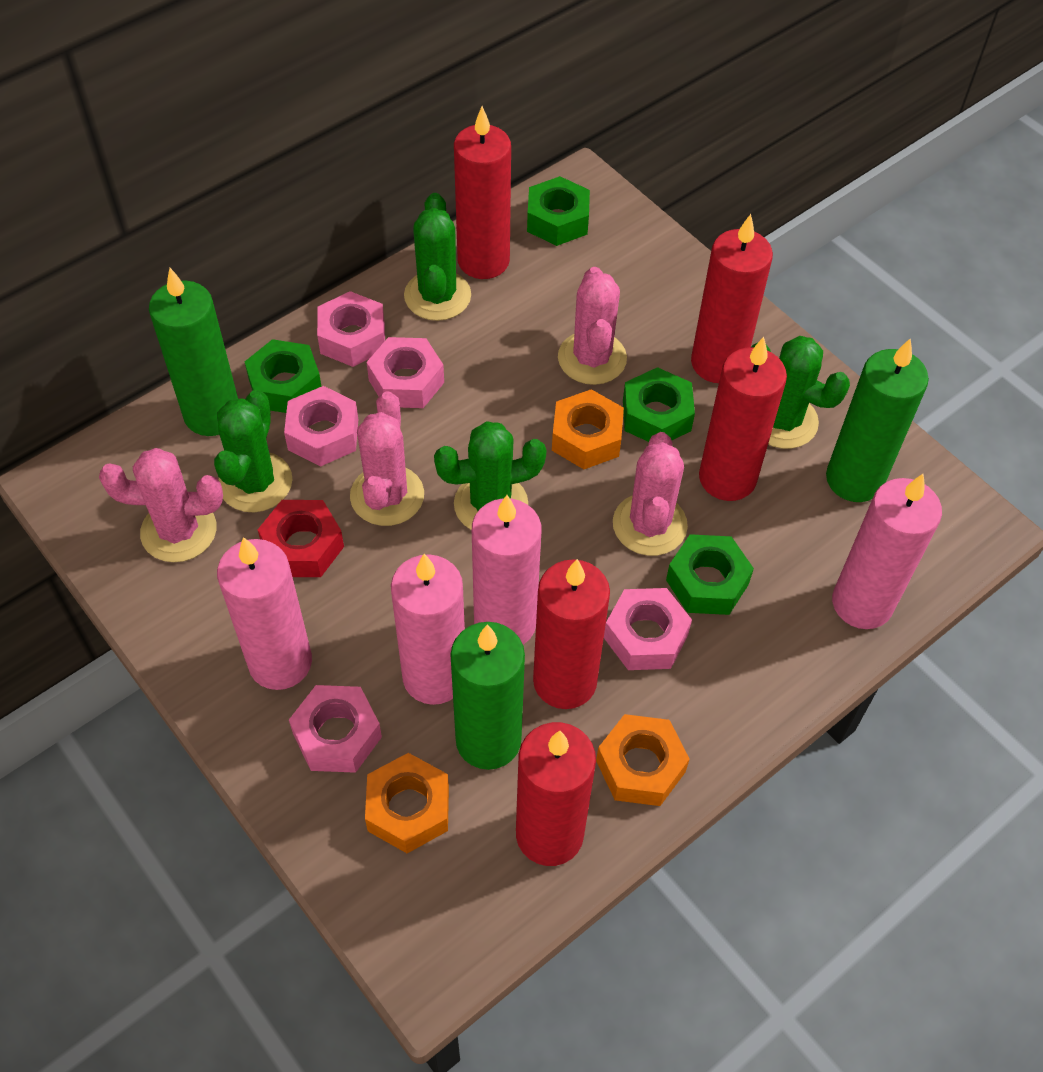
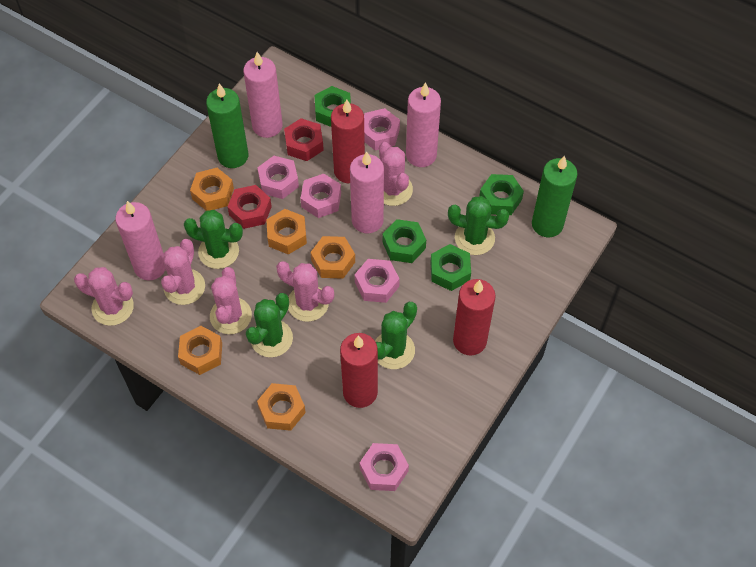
green candle: [149,268,238,436] [450,622,525,770] [826,338,929,502] = 3 -> [206,83,248,168] [532,155,578,237] = 2
orange nut: [365,753,449,853] [552,389,624,469] [596,714,690,806] = 3 -> [178,326,222,375] [190,168,234,211] [257,383,306,431] [266,209,307,255] [310,236,355,279] = 5
pink cactus: [99,448,223,562] [350,391,424,526] [558,267,627,385] [613,432,688,556] = 4 -> [74,267,134,326] [161,239,205,305] [210,267,252,334] [276,261,334,322] [379,142,413,206] = 5
red candle: [454,106,511,279] [516,722,596,866] [533,559,610,709] [691,214,773,383] [699,337,787,501] = 5 -> [331,99,365,183] [340,333,378,408] [453,279,496,356] = 3
red nut: [258,500,344,577] = 1 -> [228,185,272,229] [284,118,324,161] = 2

